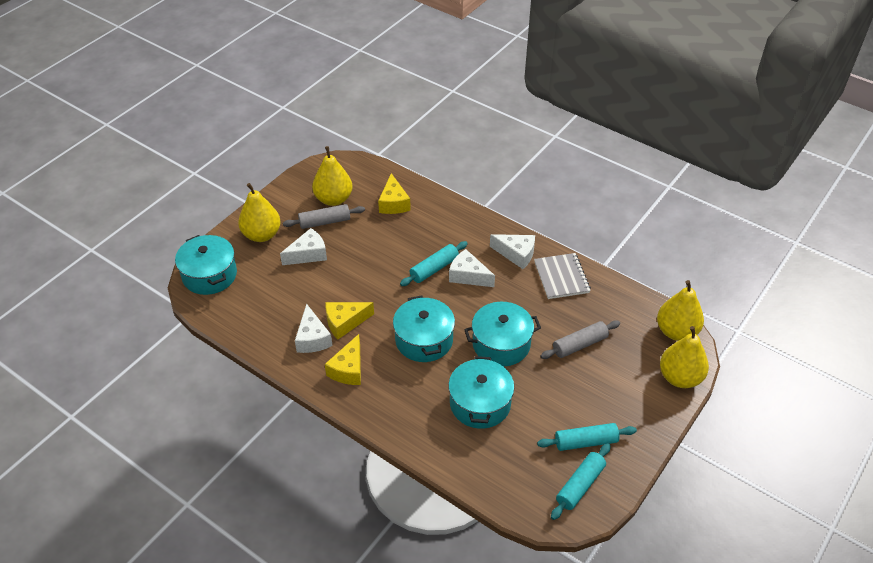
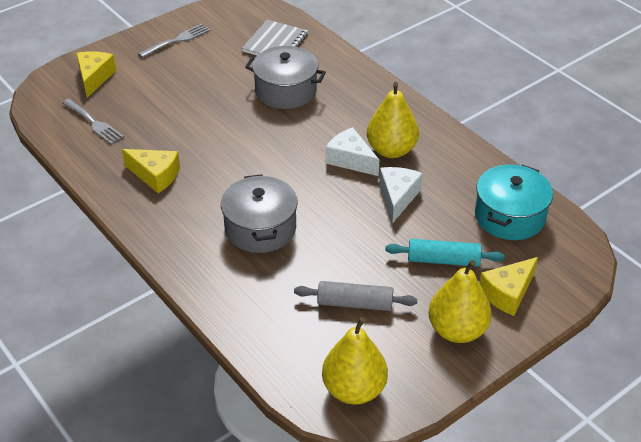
grey fork: none = 0 -> [62,99,124,145] [138,24,210,58] = 2
grey pot: none = 0 -> [221,174,298,253] [245,46,326,109] = 2
grey rolling pin: [283,204,365,229] [540,320,620,359] = 2 -> [294,281,417,311] = 1
turquoise pot: [175,235,237,295] [393,295,455,362] [448,356,514,429] [464,302,541,367] = 4 -> [475,164,553,240] = 1
turquoise rolling pin: [400,241,468,286] [537,423,637,451] [551,443,611,520] = 3 -> [385,239,505,267] = 1
white cheese: [280,228,327,265] [295,304,333,353] [449,249,495,287] [490,234,535,269] = 4 -> [326,127,379,176] [379,167,423,224] = 2
yellow pear: [238,183,281,242] [312,146,353,206] [657,280,704,341] [660,326,709,388] = 4 -> [322,317,388,405] [367,82,419,158] [428,260,492,343] = 3

